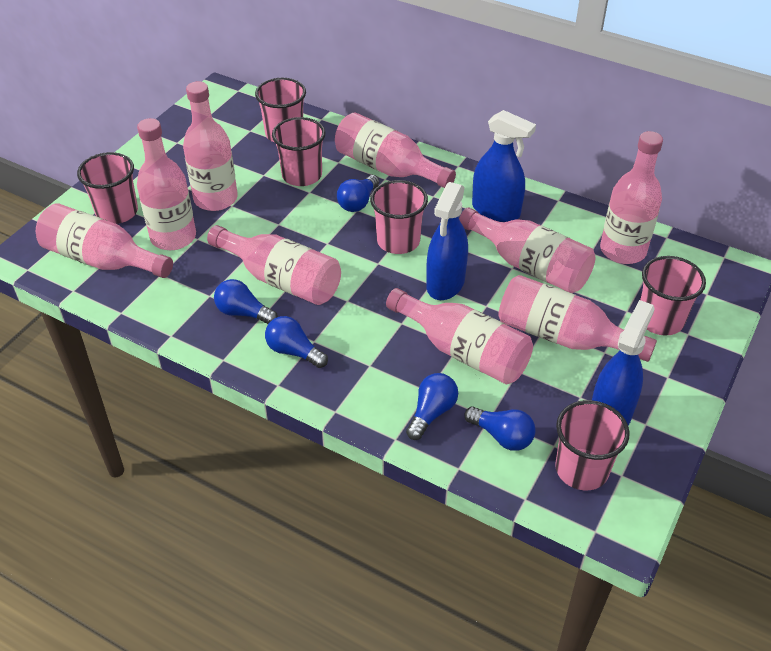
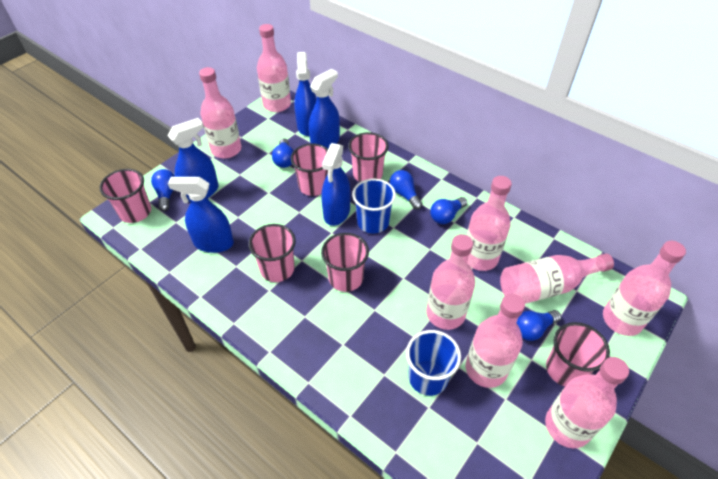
blue cup: none = 0 -> [352,178,396,234] [406,330,461,396] = 2
blue spray bottle: [426,182,468,300] [472,110,536,222] [592,300,655,426] = 3 -> [167,118,219,202] [168,177,234,253] [294,52,317,136] [309,69,340,149] [321,143,350,226] = 5
pink bottle: [36,203,173,278] [137,118,196,250] [183,81,238,211] [207,225,341,305] [335,112,456,188] [386,288,533,384] [459,208,595,293] [499,275,657,362] [600,131,663,264] = 9 -> [199,67,241,158] [257,24,291,112] [426,234,475,330] [465,294,525,388] [467,176,512,271] [500,254,614,304] [545,357,629,448] [603,241,686,336] = 8

